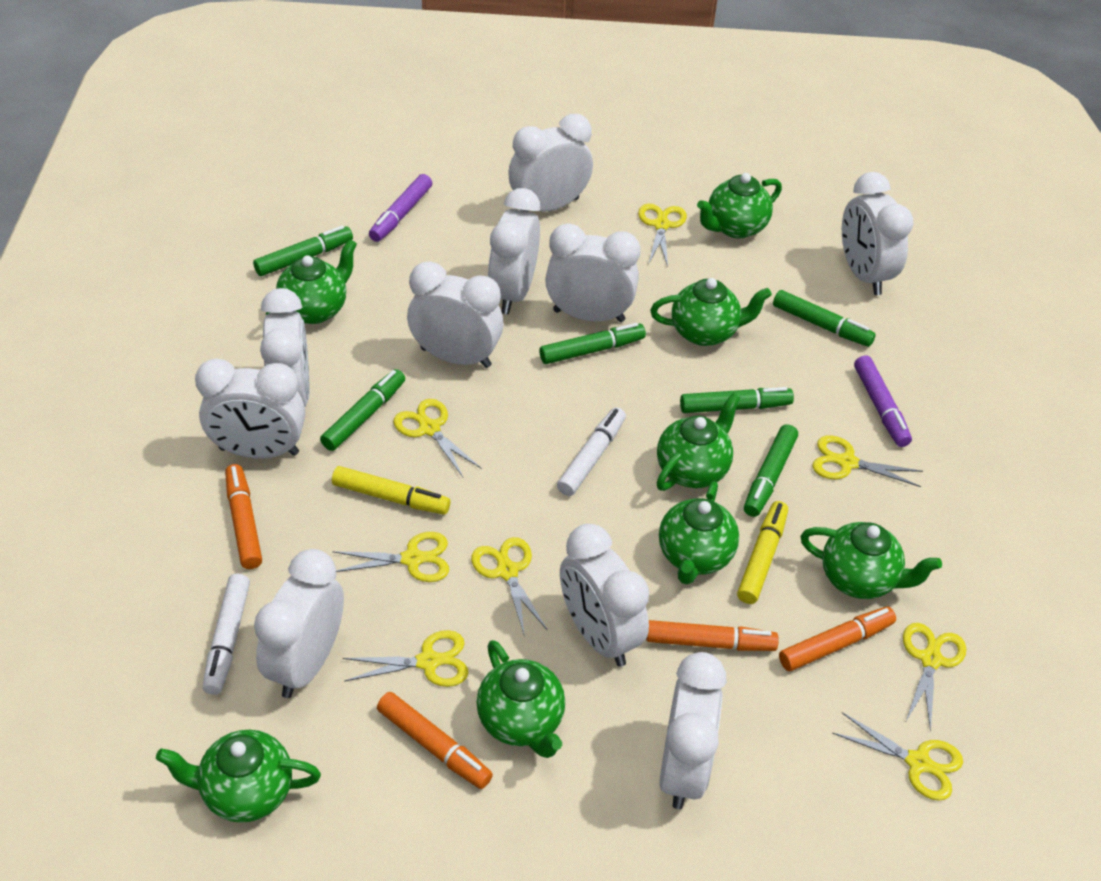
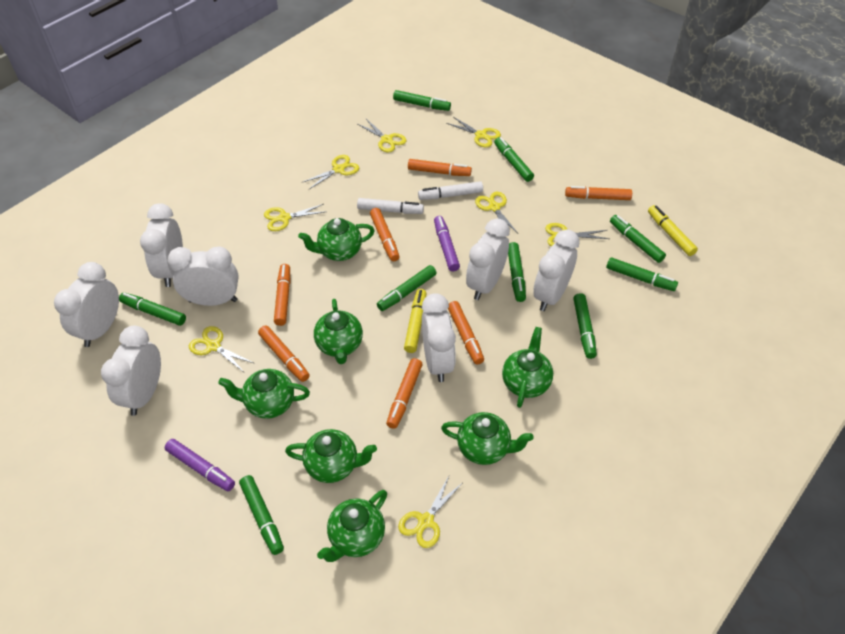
green marker: [253,225,353,276] [320,369,405,451] [539,323,646,364] [680,387,794,413] [744,424,798,517] [773,290,876,347] = 6 -> [119,292,186,326] [239,475,284,555] [377,265,436,311] [393,90,451,111] [494,137,534,182] [508,242,526,302] [573,293,597,359] [606,257,678,291] [610,215,666,263] = 9
green teapot: [156,730,321,823] [266,239,357,324] [477,640,565,758] [650,278,772,346] [657,393,740,491] [659,481,739,584] [697,173,782,238] [801,522,942,599] = 8 -> [218,369,310,419] [285,429,377,483] [298,218,375,261] [314,299,363,364] [317,490,387,562] [441,412,534,465] [502,327,553,408] = 7
orange marker: [225,464,262,569] [377,692,493,789] [646,620,779,651] [779,607,896,671] = 4 -> [258,325,310,382] [274,264,290,326] [370,208,400,261] [386,358,423,429] [408,159,472,176] [448,301,484,364] [565,186,632,200] = 7
white clock: [195,359,305,459] [254,549,344,698] [260,288,310,407] [407,261,504,368] [488,188,540,314] [508,114,593,212] [545,223,641,322] [560,524,649,667] [659,652,726,809] [842,172,913,295] = 10 -> [54,262,119,347] [101,326,161,416] [140,203,183,287] [168,246,239,306] [422,293,456,382] [466,219,510,300] [534,230,580,311] = 7

